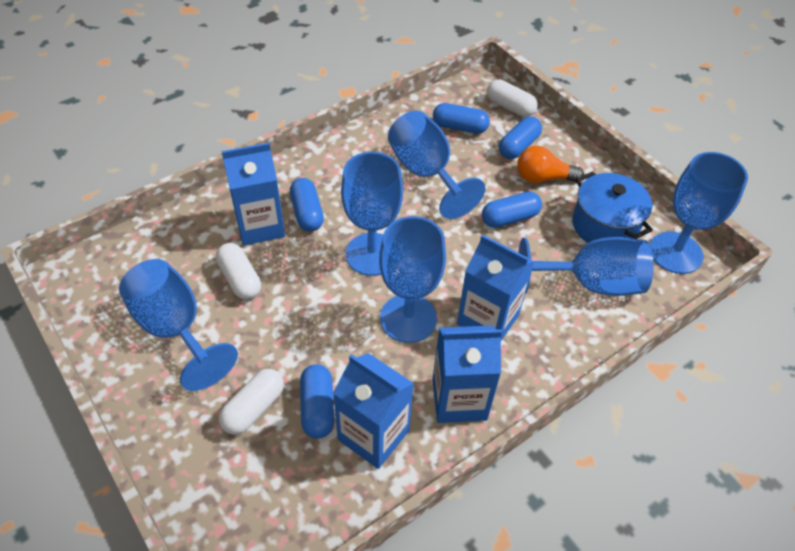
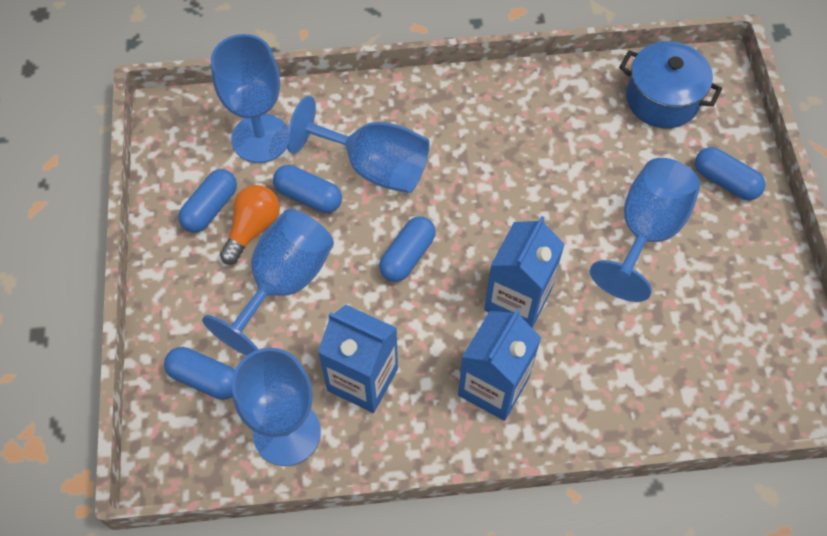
blue carton: [222,143,285,246] [333,353,414,469] [433,326,502,423] [457,234,535,341] = 4 -> [318,305,398,413] [458,309,541,421] [484,216,565,328] = 3
blue goblet: [119,259,238,391] [341,152,403,276] [379,216,446,343] [388,111,485,219] [518,237,654,296] [650,152,748,274] = 6 -> [202,209,334,356] [211,34,288,163] [232,348,321,466] [286,96,430,193] [590,158,700,302] = 5
white capsule: [216,243,261,300] [219,369,284,435] [487,79,538,117] = 3 -> none = 0

